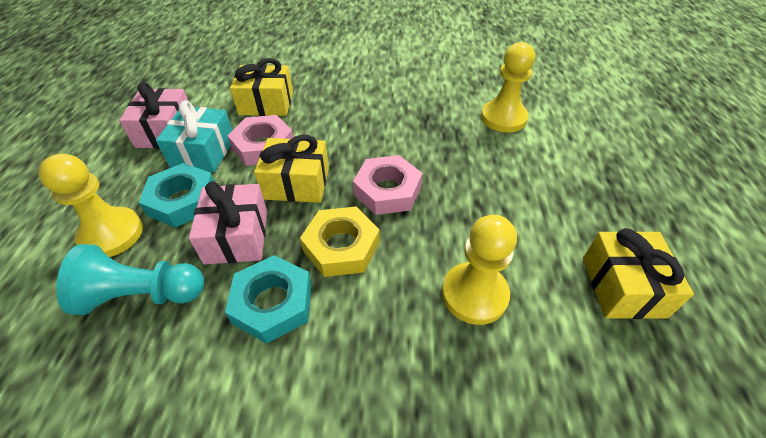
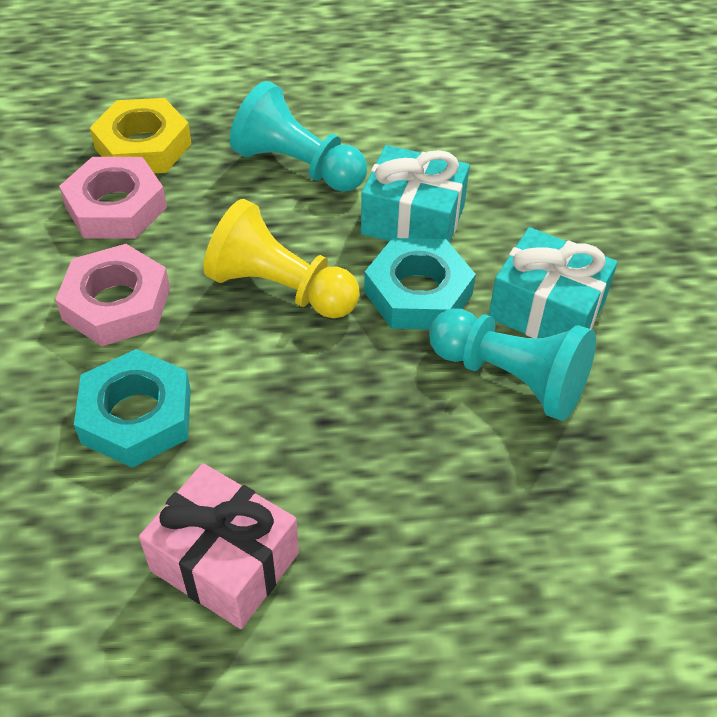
pink gift: [119,82,188,148] [189,181,267,265] = 2 -> [139,463,299,629] = 1
turquoise gift: [156,100,232,172] = 1 -> [361,145,470,243] [488,227,618,338] = 2
turquoise pawn: [56,244,204,315] = 1 -> [230,81,367,192] [429,308,596,421] = 2
yellow gift: [230,58,293,116] [254,135,329,203] [583,228,694,319] = 3 -> none = 0
yellow pawn: [38,153,143,257] [442,215,517,325] [481,42,535,133] = 3 -> [203,199,360,318] = 1

